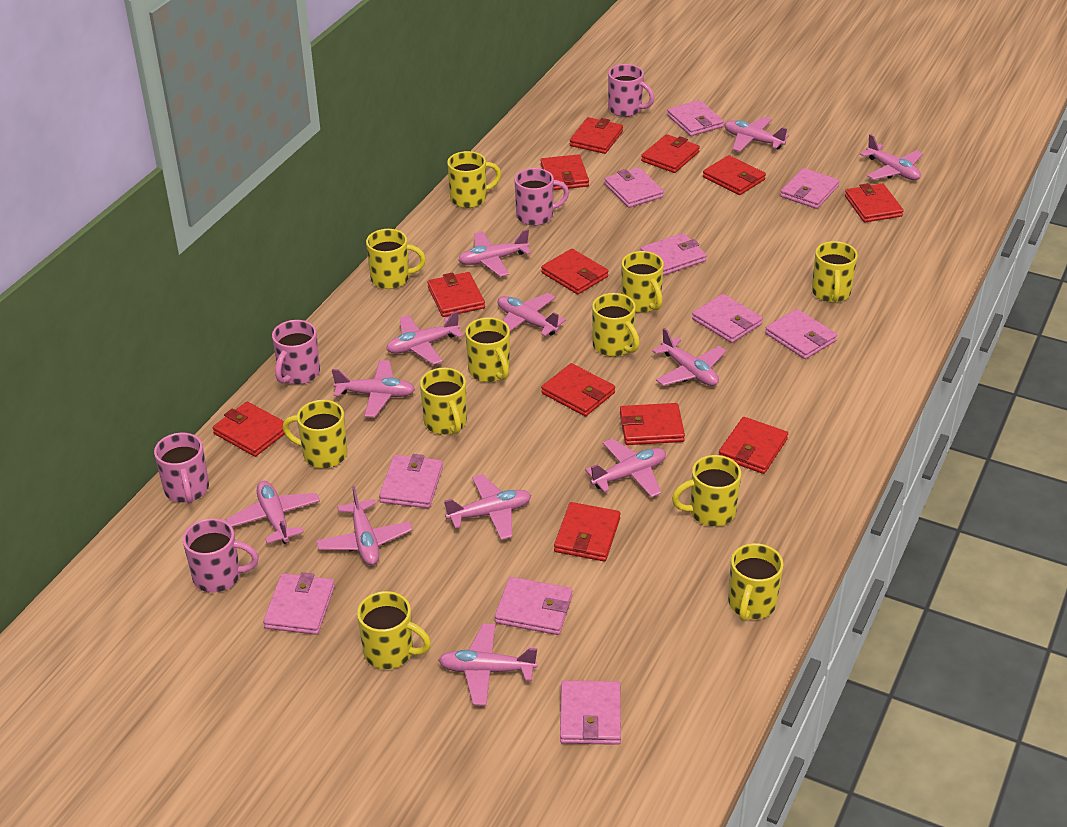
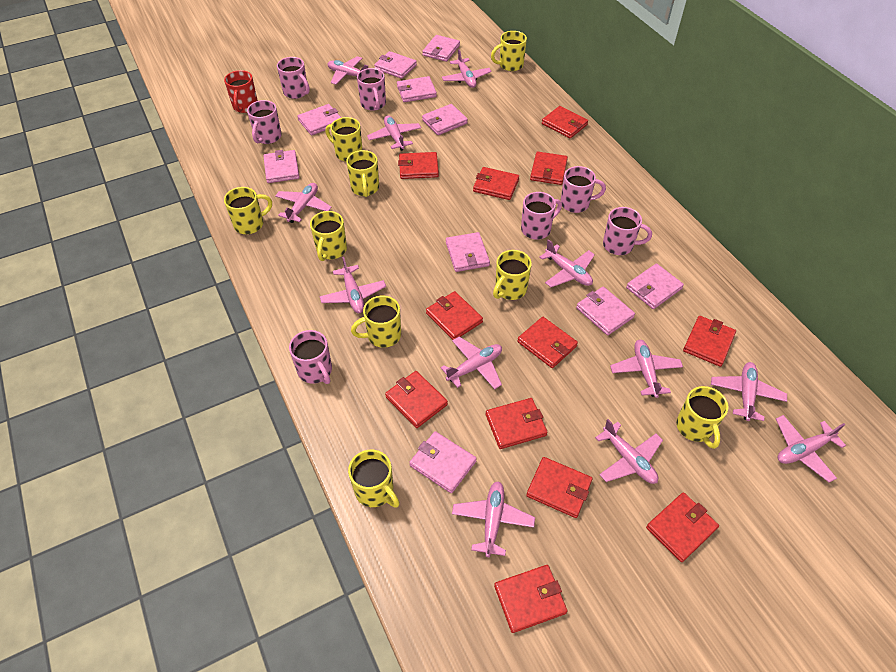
pink mug: [154,433,209,504] [183,518,259,593] [272,320,320,384] [515,168,569,226] [608,64,654,117] = 5 -> [247,100,282,144] [277,57,310,99] [289,330,332,384] [357,68,386,111] [521,192,562,239] [561,166,606,213] [603,207,652,255] = 7
red mug: none = 0 -> [224,70,258,113] = 1
yellow mug: [283,400,347,468] [357,591,431,669] [366,229,426,289] [420,368,467,435] [447,151,501,208] [465,317,510,382] [592,293,640,357] [622,251,664,313] [672,455,741,526] [728,543,783,621] [812,241,858,303] = 11 -> [224,187,272,234] [310,211,347,261] [325,117,363,162] [346,150,379,197] [348,450,400,508] [351,296,401,348] [491,31,527,71] [493,250,532,300] [676,386,729,449] = 9

